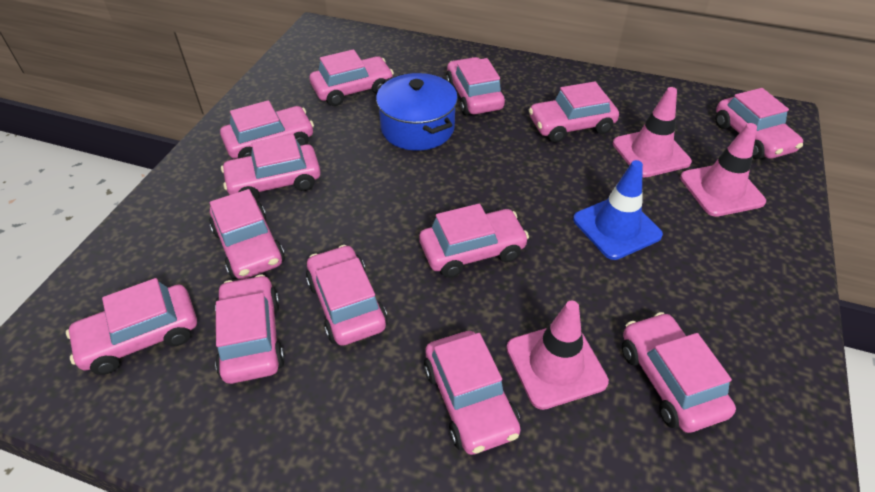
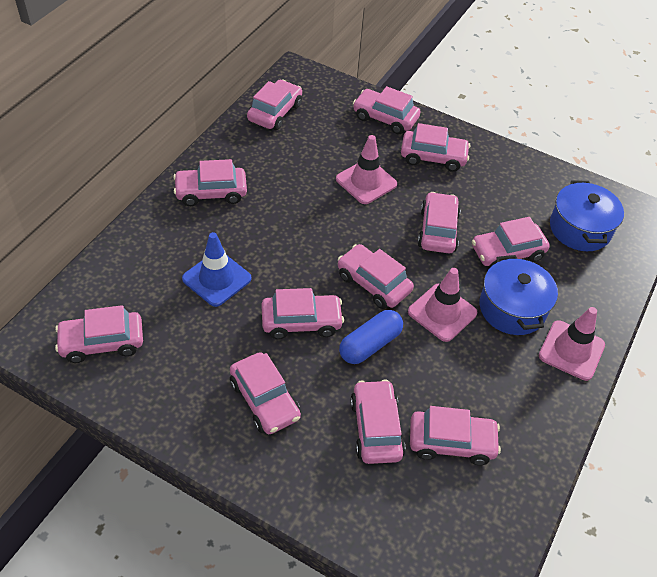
blue capsule: none = 0 -> [339,310,403,364] = 1
blue pot: [376,73,458,151] = 1 -> [479,255,558,335] [550,180,624,251] = 2
pink car: [66,278,197,375] [209,189,285,280] [215,275,285,384] [220,100,314,159] [221,134,321,200] [306,245,388,346] [310,49,394,106] [419,204,529,278] [424,331,521,455] [446,57,505,115] [529,82,619,143] [622,312,736,433] [715,88,803,159] = 13 -> [55,305,143,363] [173,159,247,206] [230,352,301,434] [247,80,302,130] [261,288,344,339] [338,244,414,309] [350,380,405,464] [353,86,421,135] [401,123,470,172] [410,406,501,465] [418,192,461,253] [472,217,550,268] = 12

